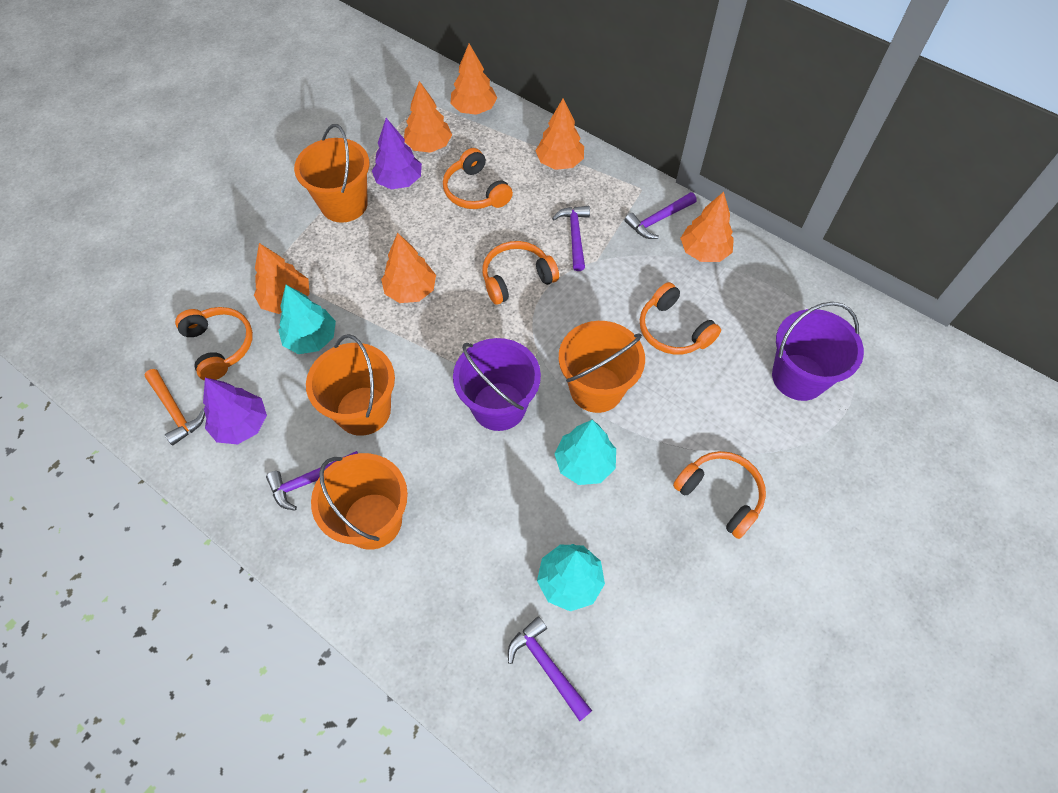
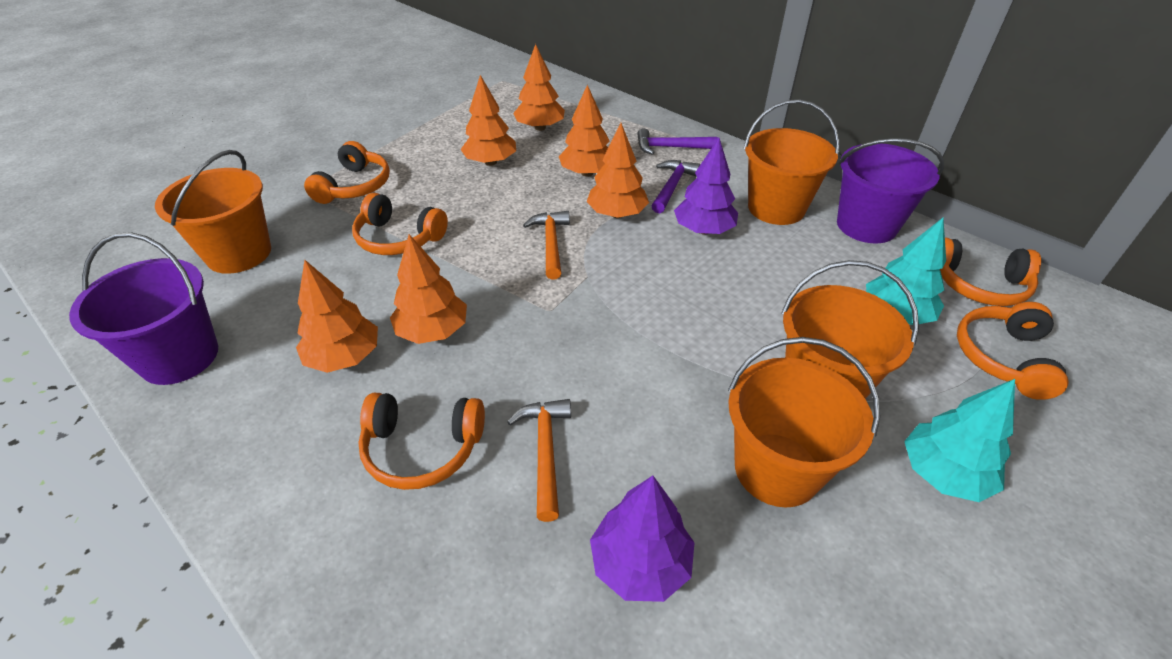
orange hammer: [144,369,205,446] = 1 -> [507,399,571,522] [523,211,570,280] = 2
purple hammer: [266,451,358,511] [508,617,592,721] [552,206,590,271] [625,192,697,239] = 4 -> [637,128,718,155] [652,160,700,213] = 2
turquoise tree: [278,285,336,354] [537,544,605,611] [554,420,616,485] = 3 -> [866,218,946,325] [904,379,1015,502] = 2

